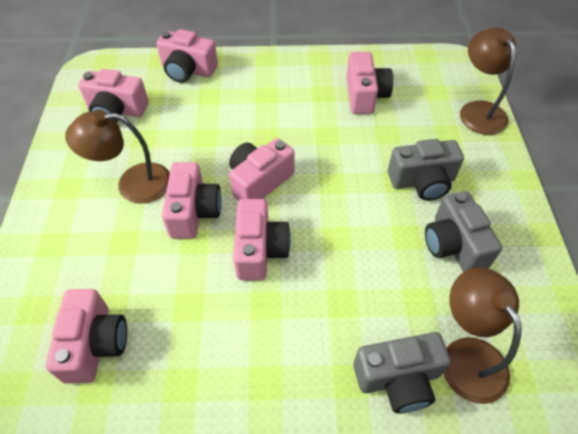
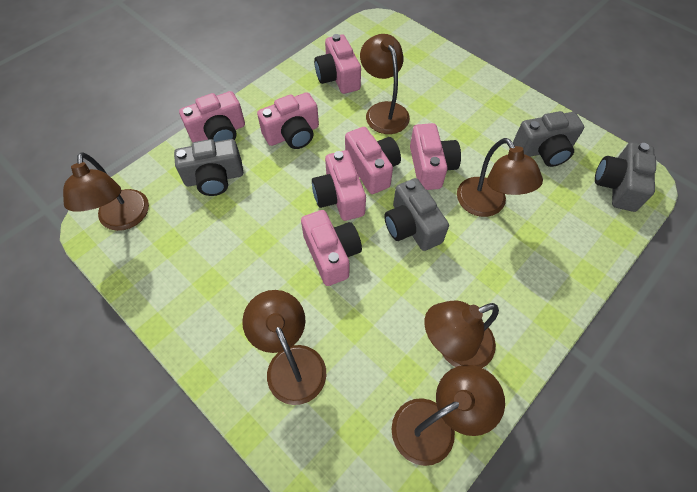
brown lamp: [65,110,170,204] [443,267,522,404] [460,28,516,135] = 3 -> [63,152,149,231] [242,290,326,405] [360,34,410,134] [391,365,505,466] [424,301,499,368] [457,138,543,217] = 6
grey camera: [353,332,451,413] [388,139,464,201] [425,191,502,272] = 3 -> [174,139,243,196] [384,178,449,251] [513,111,584,167] [595,142,656,212] = 4

